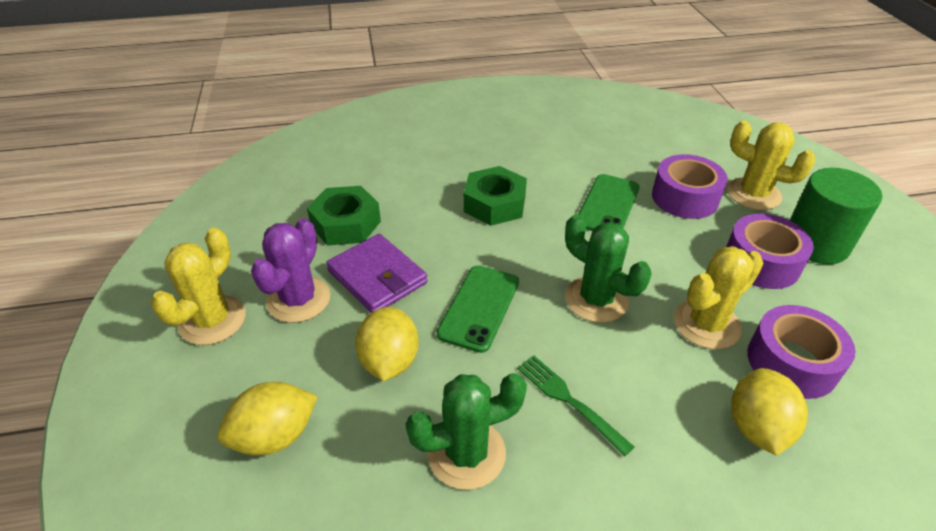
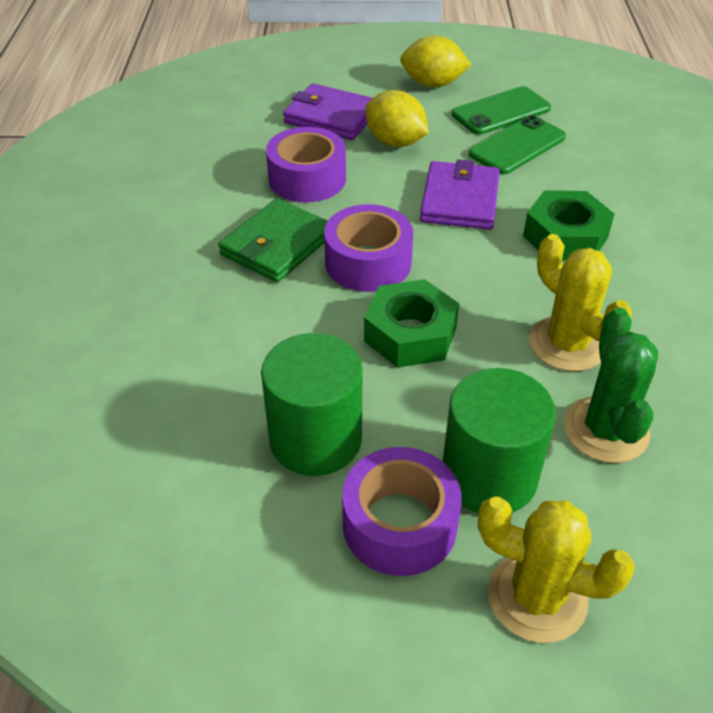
green cactus: [406,373,527,490] [565,214,652,323] = 2 -> [564,308,658,463] = 1
green cylinder: [790,168,882,264] = 1 -> [261,333,363,476] [443,368,556,514] = 2
green fork: [517,355,634,457] = 1 -> none = 0
green wallet: none = 0 -> [218,198,328,283] = 1
purple cactus: [251,218,330,323] = 1 -> none = 0
purple wallet: [326,234,427,313] = 1 -> [283,83,373,140] [420,159,500,230] = 2
yellow cactus: [151,228,246,345] [674,246,764,349] [727,120,815,210] = 3 -> [478,497,635,643] [529,234,632,371] = 2
yellow lemon: [217,382,318,456] [355,307,419,381] [731,368,808,456] = 3 -> [365,90,429,147] [400,35,471,87] = 2

